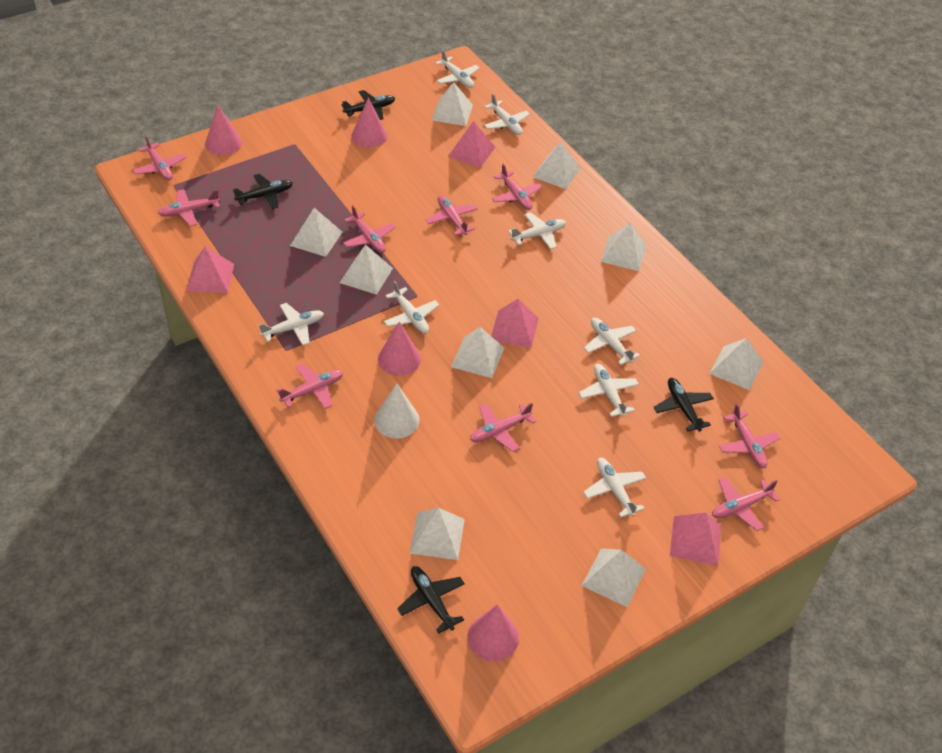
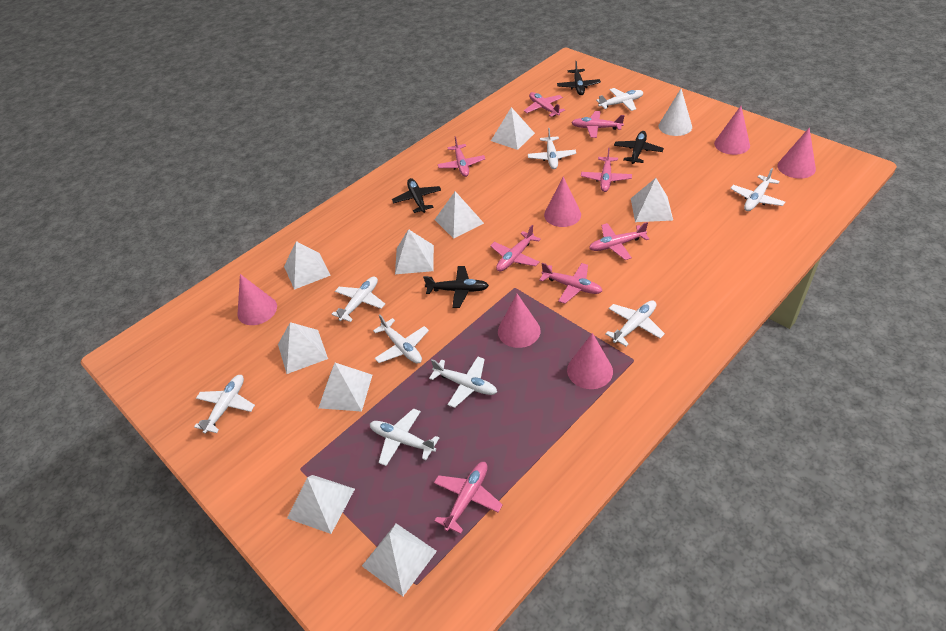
pink cone: [205,105,242,155] [351,98,388,148] [378,322,421,376] [467,604,519,661] = 4 -> [238,274,277,325] [498,294,540,348] [544,176,581,227] [567,333,613,389] [714,106,750,155] [777,128,816,179] = 6
pink plane: [133,136,186,180] [158,189,220,226] [276,364,343,409] [343,205,395,253] [425,195,478,236] [470,403,536,452] [492,164,542,210] [712,477,780,531] [719,404,780,468] = 9 -> [434,462,503,534] [438,136,485,177] [490,225,541,271] [524,92,565,117] [539,263,602,304] [571,111,625,138] [581,148,632,192] [589,222,649,260] = 8
pink pyramid: [187,246,234,293] [448,121,495,168] [491,299,539,348] [670,513,721,566] = 4 -> none = 0
white plane: [258,303,324,346] [384,281,439,334] [435,50,480,88] [484,93,530,135] [508,212,566,249] [579,364,639,417] [583,458,646,517] [584,318,640,365] = 8 -> [194,375,255,434] [332,277,385,322] [370,408,439,466] [373,314,429,364] [429,357,497,408] [528,128,576,169] [596,88,644,111] [605,300,665,346] [730,168,785,211] = 9

